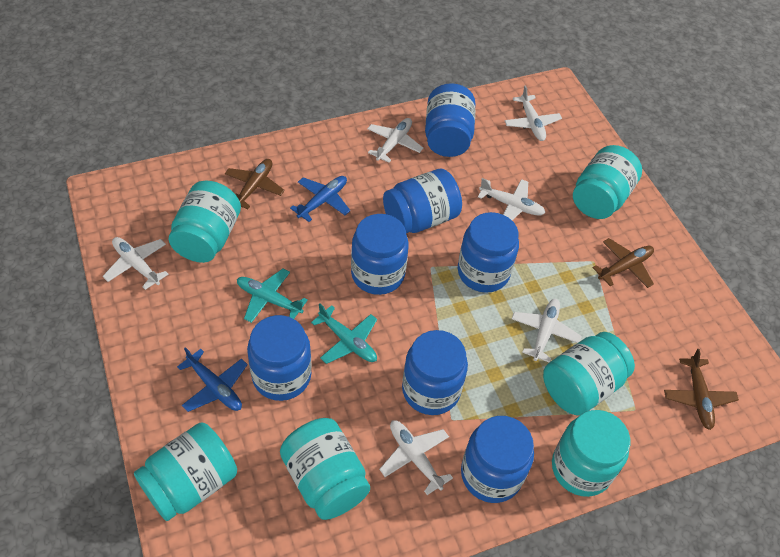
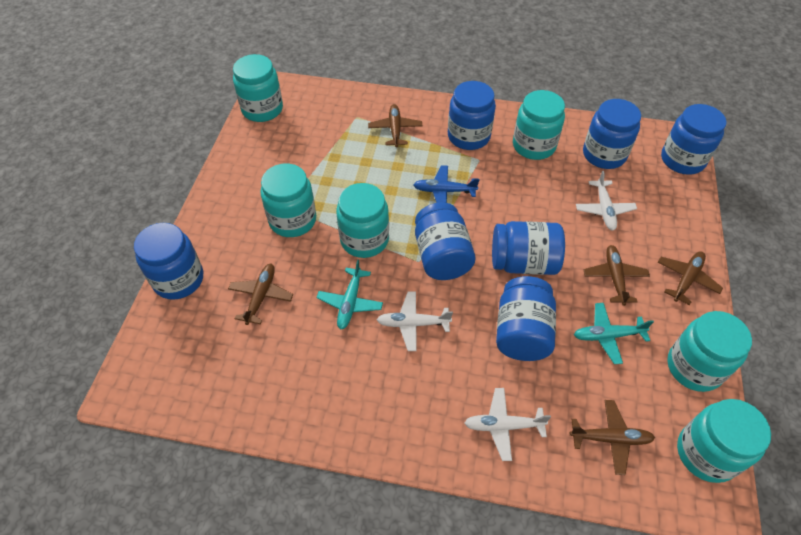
blue plane: [177,347,248,412] [290,176,351,222] = 2 -> [413,165,479,203] = 1
brown plane: [225,159,285,209] [592,238,654,288] [664,349,739,430] = 3 -> [228,264,293,325] [368,104,422,147] [570,400,655,475] [584,245,650,306] [658,251,723,305] = 5
white plane: [103,237,168,290] [367,118,423,163] [379,420,453,495] [478,178,545,220] [505,86,562,141] [512,299,582,362] = 6 -> [377,291,453,351] [464,388,551,461] [576,171,637,231] = 3

